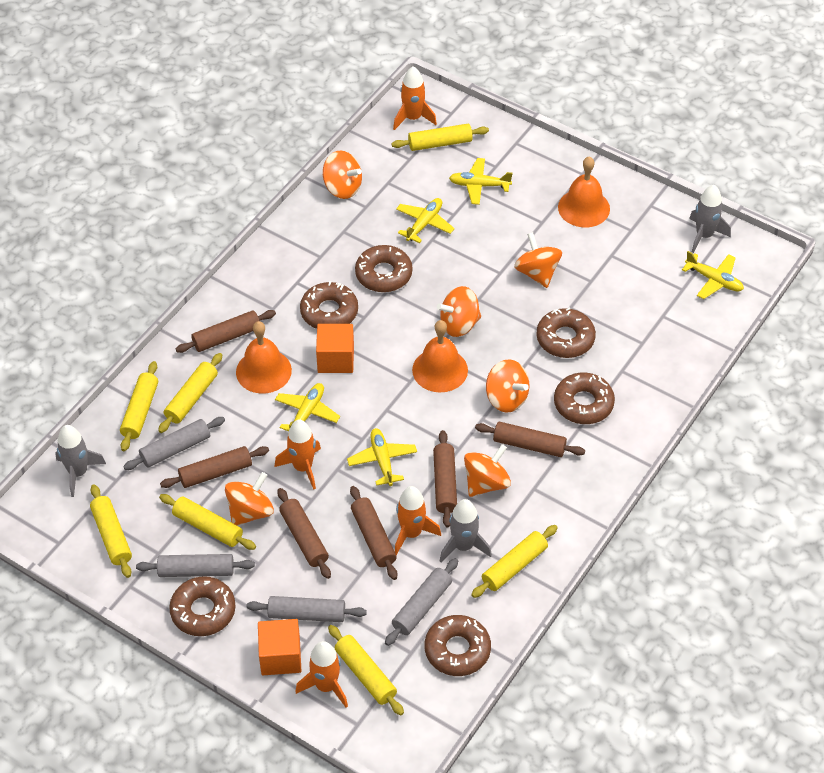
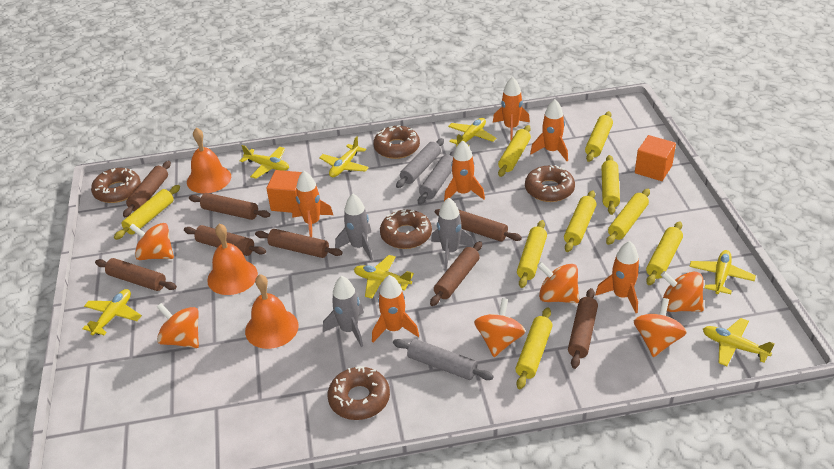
brown donut: [169,576,236,636] [300,281,358,329] [355,245,413,292] [425,615,491,676] [536,307,596,358] [554,372,615,424] = 6 -> [91,168,141,203] [328,366,390,420] [373,125,420,159] [380,210,432,249] [525,165,575,202] = 5
brown rolling pin: [160,446,269,488] [176,310,276,353] [278,488,331,579] [350,486,397,580] [433,430,457,527] [475,422,585,457] = 6 -> [95,258,177,291] [123,161,171,217] [184,225,266,256] [189,193,270,220] [255,229,343,258] [430,241,482,306] [435,209,522,242] [568,288,598,369] = 8
grey rolling pin: [123,417,225,470] [136,554,255,577] [246,596,367,622] [385,558,458,646] = 4 -> [393,339,494,380] [396,138,444,188] [418,151,455,205] = 3
orange rocket: [274,420,321,490] [295,641,348,708] [393,67,437,130] [395,486,441,555] = 4 -> [292,171,333,237] [372,275,419,342] [444,140,485,201] [493,77,530,140] [530,99,568,161] [595,241,640,313] = 6
yellow plane: [275,383,340,431] [347,428,417,486] [396,198,455,243] [449,158,513,205] [682,251,744,299] = 5 -> [82,289,142,335] [240,145,289,179] [319,136,369,177] [354,255,414,298] [448,118,496,146] [689,250,756,294] [703,318,775,366] = 7
yellow rolling pin: [90,484,132,578] [120,361,158,451] [158,353,222,433] [159,494,256,550] [328,625,404,715] [392,124,489,151] [471,525,558,598] = 7 -> [114,185,180,240] [498,125,531,177] [515,307,553,389] [517,220,547,288] [564,191,596,252] [585,111,613,162] [602,155,620,215] [606,189,650,245] [646,221,683,285] = 9

